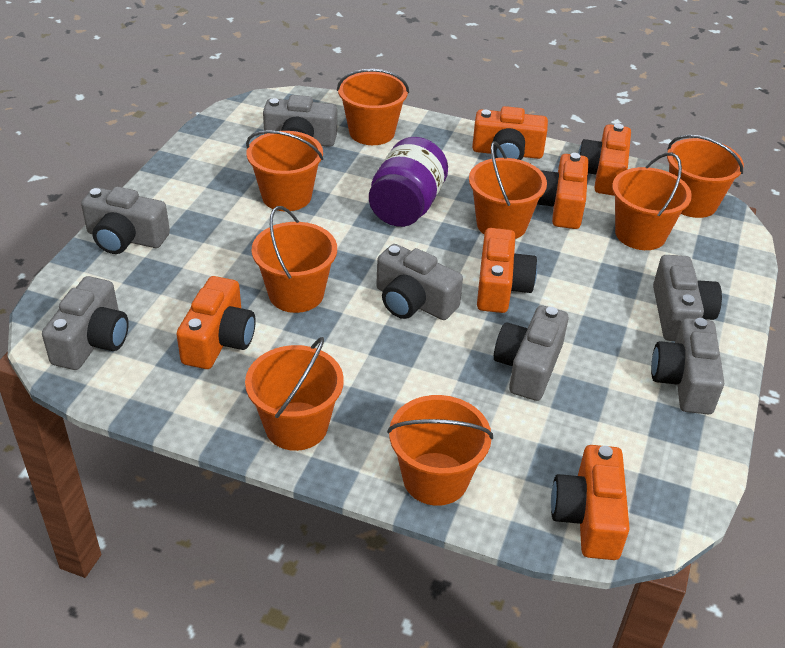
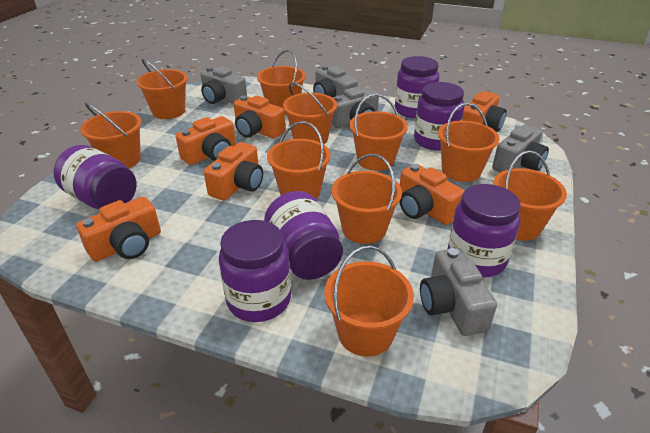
grey camera: [42,276,129,370] [81,187,170,254] [263,95,337,147] [376,244,463,320] [494,305,568,401] [651,318,724,414] [653,255,722,341] = 7 -> [200,66,247,104] [313,65,358,98] [332,87,379,128] [420,248,497,336] [492,124,549,172] = 5
orange bucket: [245,337,344,451] [246,130,323,211] [252,206,337,313] [337,69,409,145] [387,395,493,506] [469,141,547,239] [612,152,692,250] [667,135,744,218] = 8 -> [80,102,142,168] [136,58,188,119] [257,50,306,115] [267,121,331,199] [283,82,337,144] [324,245,414,357] [332,154,402,244] [349,94,408,171] [438,103,500,182] [493,150,567,241] = 10
purple jar: [369,137,448,227] = 1 -> [53,145,136,209] [219,220,291,322] [264,191,343,280] [395,56,439,118] [414,82,465,151] [448,184,521,277] = 6

